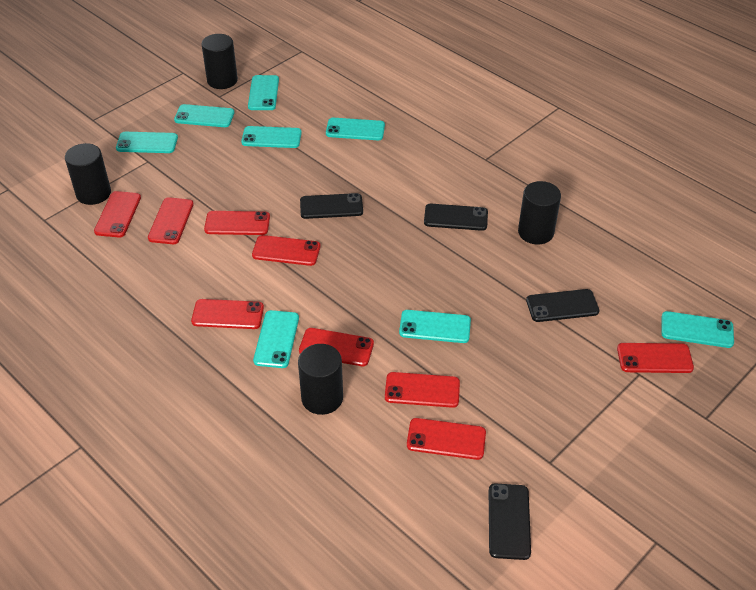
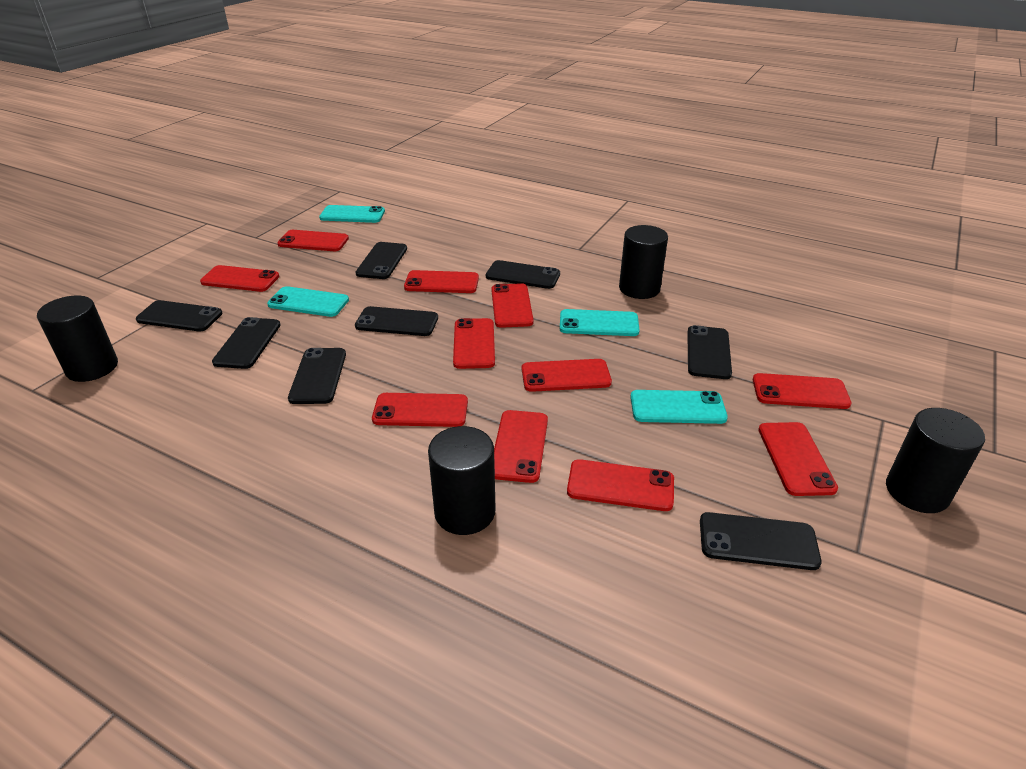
black phone: [300,193,363,219] [424,204,488,231] [489,483,531,560] [526,289,599,322] = 4 -> [136,300,222,332] [212,317,280,369] [288,348,346,404] [355,306,438,336] [356,242,407,279] [486,260,560,289] [687,325,732,379] [700,512,822,570] = 8
red phone: [94,191,141,237] [148,197,194,244] [191,299,264,329] [204,211,270,235] [252,235,320,266] [299,328,374,366] [385,372,460,408] [407,418,486,460] [617,343,694,373] = 9 -> [200,265,279,292] [277,230,349,251] [372,393,468,427] [404,270,479,293] [453,318,495,369] [491,283,534,328] [494,410,548,483] [522,359,612,392] [567,459,674,511] [753,373,852,409] [758,422,838,496] = 11
turquoise phone: [116,132,178,153] [174,104,235,127] [241,126,302,148] [248,75,279,110] [253,310,299,368] [326,118,385,140] [399,310,471,343] [661,311,734,348] = 8 -> [267,286,349,317] [319,205,385,223] [560,309,639,336] [630,390,728,424] = 4

